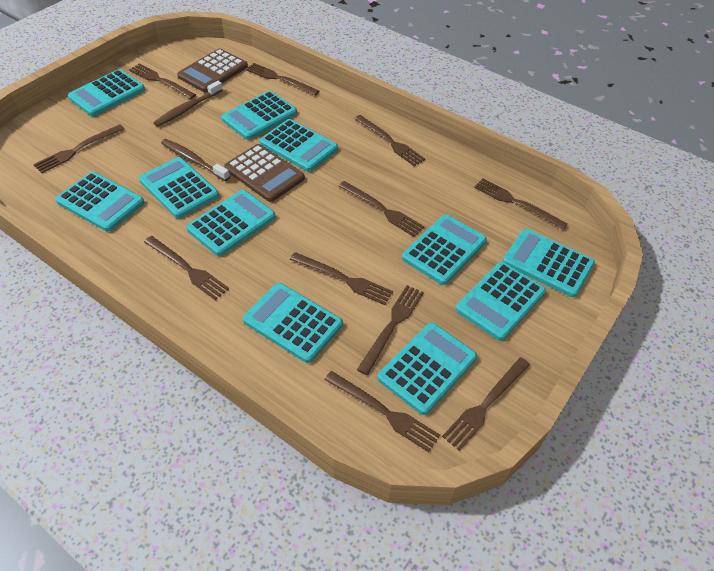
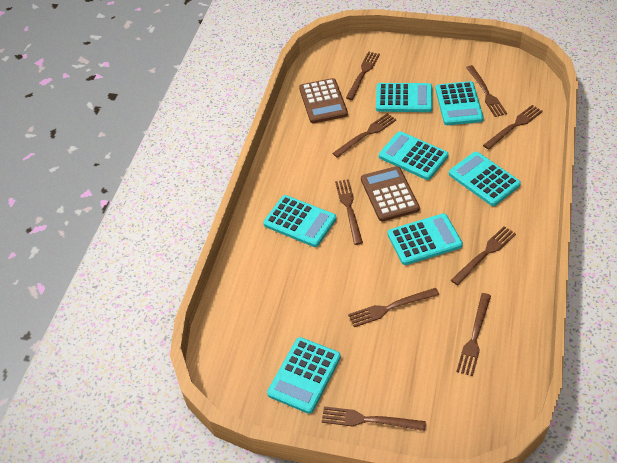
brown fork: [33,124,124,173] [129,63,196,99] [144,236,229,300] [246,63,319,95] [290,252,393,305] [324,371,440,452] [339,181,424,237] [355,115,425,166] [357,285,424,375] [442,357,530,451] [474,178,568,230] = 11 -> [322,406,426,431] [332,113,397,158] [335,179,363,245] [346,51,380,100] [348,288,439,327] [451,226,516,285] [456,293,491,376] [466,65,507,117] [483,105,543,150] = 9
brown toothbrush: [153,81,223,127] [161,139,230,181] = 2 -> none = 0
turquoise calculator: [56,172,145,232] [68,69,145,116] [139,157,219,218] [186,190,276,256] [221,91,297,140] [243,283,343,363] [260,119,338,172] [377,323,477,415] [402,214,487,285] [455,262,546,341] [502,229,595,297] = 11 -> [263,195,336,247] [267,337,341,414] [376,83,433,112] [379,131,448,180] [387,213,463,265] [435,81,484,125] [449,152,521,206] = 7

